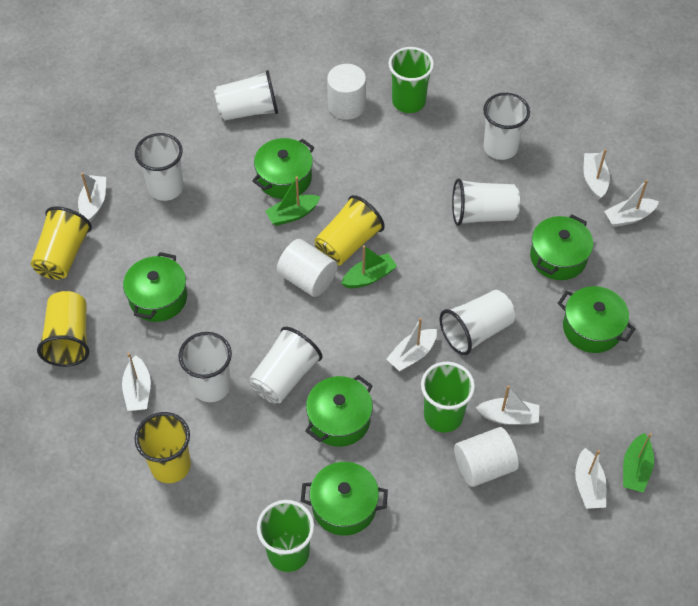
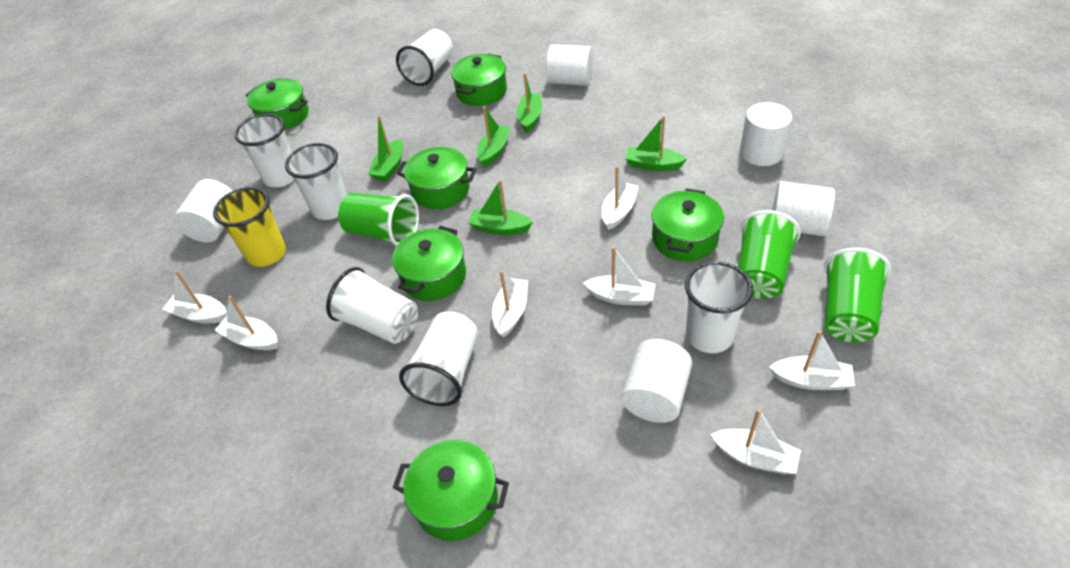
green boat: [265,176,320,226] [341,245,397,288] [623,433,654,492] = 3 -> [368,115,403,181] [468,180,533,235] [477,106,511,167] [517,73,542,133] [625,115,687,171] = 5
white cup: [135,133,184,201] [179,332,232,402] [214,70,278,121] [249,327,322,404] [440,290,515,355] [452,179,520,226] [483,93,530,160] = 7 -> [234,114,294,187] [285,143,347,220] [326,267,418,344] [396,29,453,86] [399,312,478,406] [685,261,753,353] = 6
white cylinder: [277,239,338,297] [327,64,366,120] [454,427,519,487] = 3 -> [174,179,232,243] [546,44,593,86] [621,339,692,423] [740,102,792,166] [772,181,835,236] = 5
yellow cup: [31,206,92,280] [37,291,89,367] [134,412,191,483] [315,195,385,265] = 4 -> [213,187,286,267] = 1

